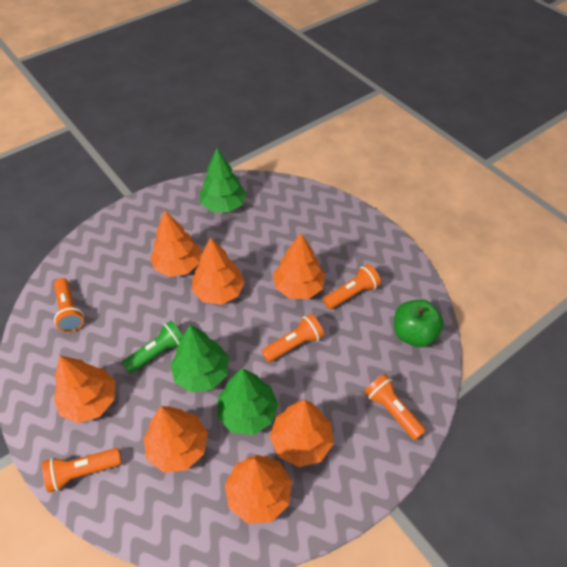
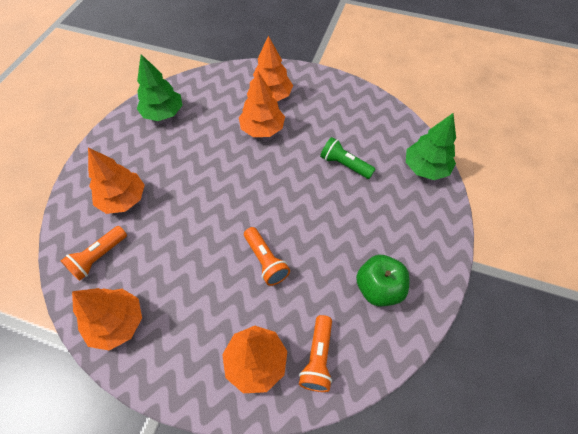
green tree: [170,325,229,392] [200,148,247,212] [217,368,278,435] = 3 -> [136,54,183,121] [406,113,456,180] = 2
orange flashlight: [42,448,122,493] [54,278,84,332] [262,314,324,362] [323,264,381,309] [364,374,426,440] = 5 -> [61,226,127,281] [244,227,290,286] [299,315,332,392] = 3
orange tree: [54,355,115,423] [143,406,208,473] [150,211,201,277] [192,237,245,305] [225,455,292,524] [270,400,334,467] [273,233,326,299] = 7 -> [72,288,142,351] [88,148,145,214] [222,326,287,393] [239,71,285,137] [250,36,293,101] = 5

